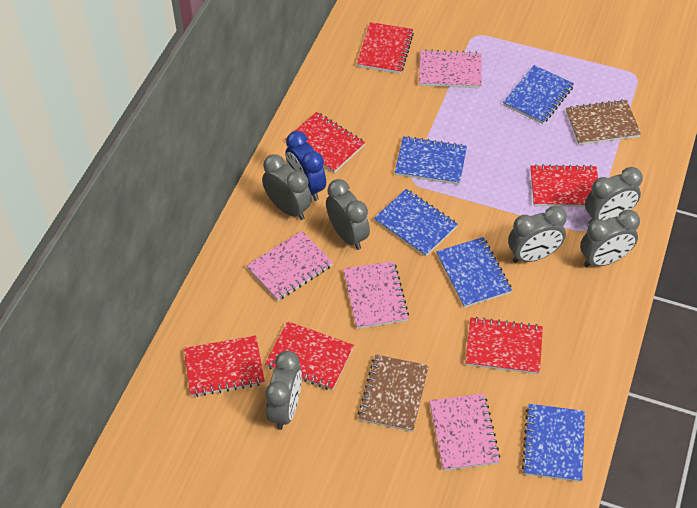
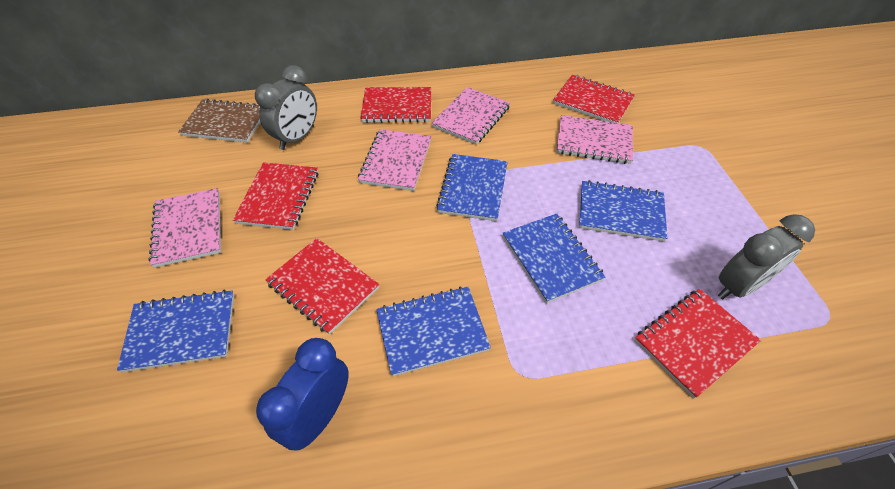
brown notebook: [358,355,429,432] [566,99,641,145] = 2 -> [178,99,260,143] = 1
grey clock: [262,154,312,220] [266,351,302,430] [326,179,370,250] [508,206,567,263] [580,210,640,267] [585,167,643,224] = 6 -> [255,65,317,150] [718,214,815,299] = 2
red notebook: [184,336,265,397] [265,321,354,391] [286,112,365,173] [357,22,414,74] [465,317,543,374] [530,164,598,207] = 6 -> [233,162,318,230] [265,238,379,334] [360,87,431,123] [553,75,635,123] [634,289,761,399] = 5

